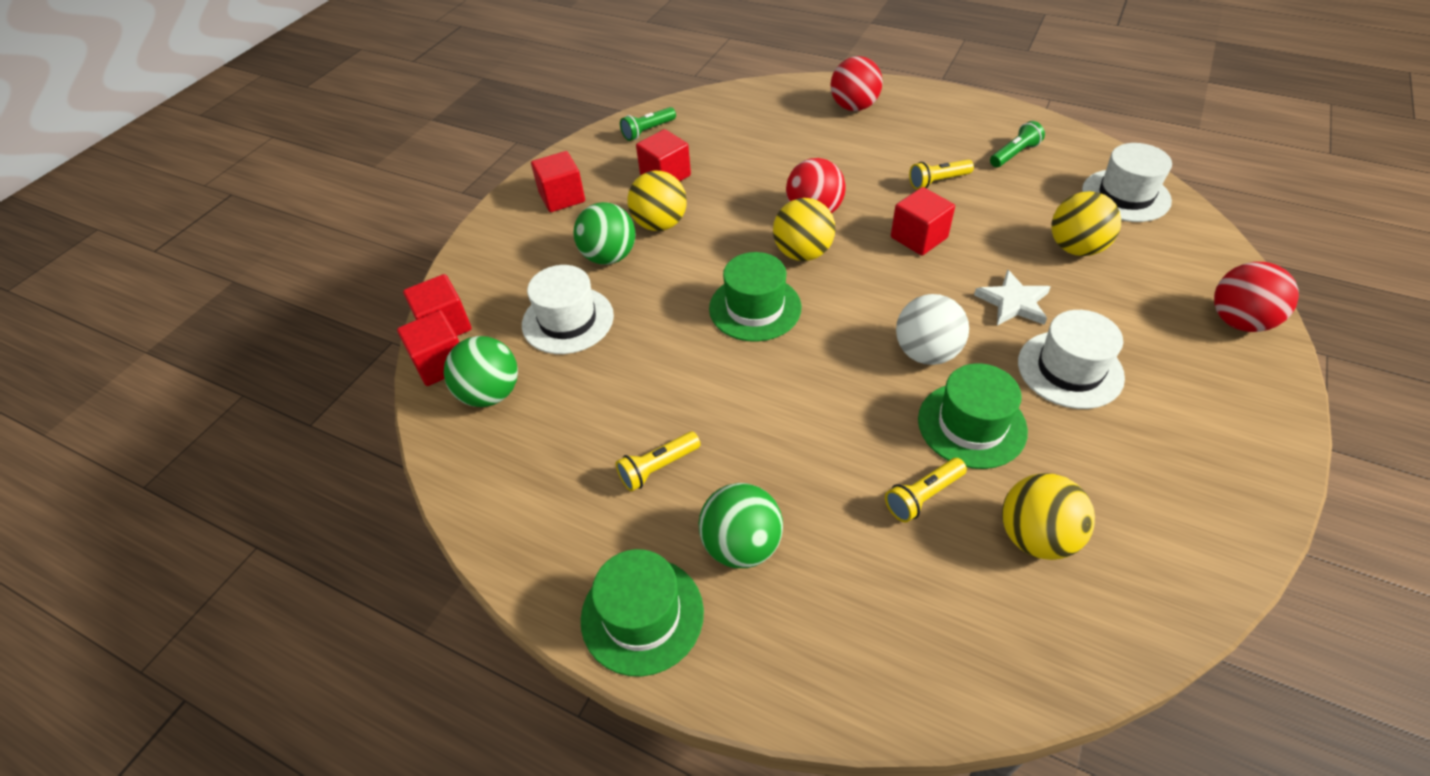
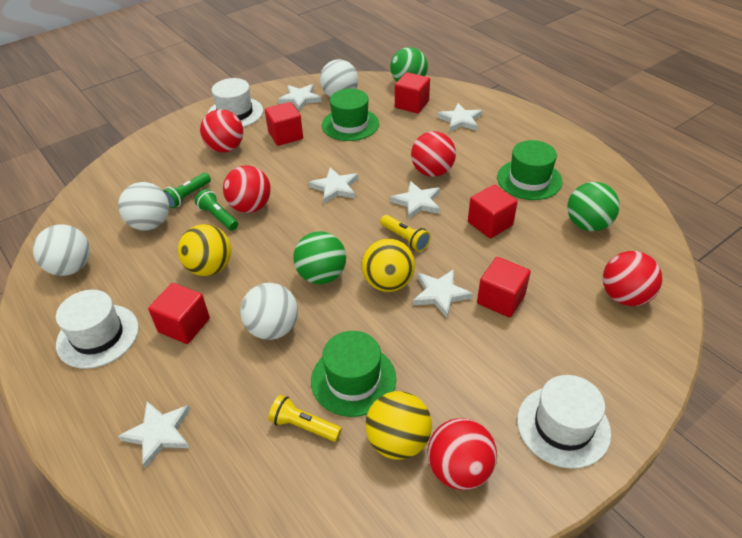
red ball: [786,158,846,214] [831,56,883,111] [1214,262,1299,332] = 3 -> [200,109,243,153] [223,166,271,213] [411,131,456,177] [428,418,497,490] [603,251,662,306] = 5
white ball: [896,294,969,365] = 1 -> [33,225,90,276] [118,182,169,231] [240,283,298,340] [320,59,358,97] = 4
white star: [974,269,1050,326] = 1 -> [118,401,190,469] [278,84,322,112] [309,167,358,204] [390,181,440,220] [413,269,473,318] [437,103,482,132] = 6
yellow ball: [628,171,687,231] [773,198,835,261] [1002,473,1095,560] [1051,191,1121,256] = 4 -> [178,224,231,276] [361,238,415,292] [365,391,432,460] = 3
yellow flashlight: [616,432,701,492] [885,458,967,523] [909,160,974,190] = 3 -> [268,395,342,442] [380,215,431,252] = 2

